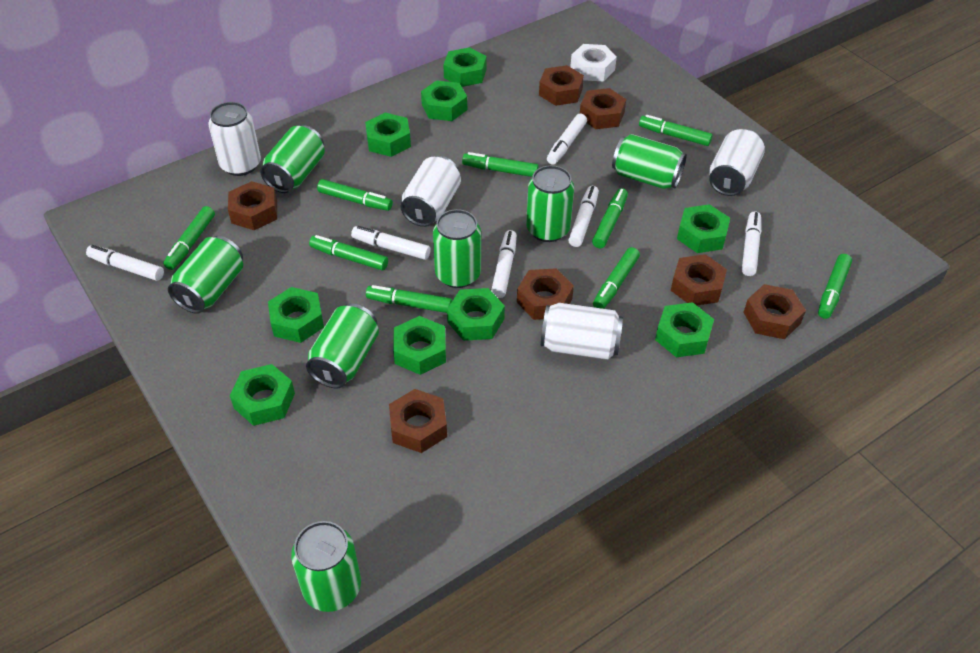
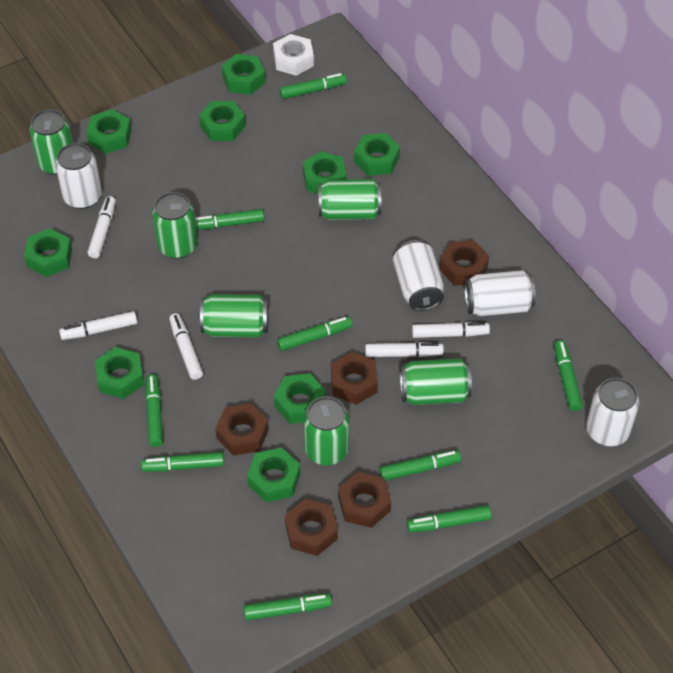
brown nut: [228,181,277,230] [389,389,447,453] [517,268,574,320] [539,65,584,106] [580,88,626,129] [671,254,727,305] [743,284,806,339] = 7 -> [215,403,269,456] [285,499,338,556] [331,352,378,405] [338,472,391,528] [439,240,489,286] = 5
green can: [168,236,243,314] [260,125,325,193] [291,521,361,612] [306,304,379,388] [433,209,481,288] [526,165,574,242] [612,134,687,189] = 7 -> [29,109,73,175] [152,192,198,259] [200,294,269,337] [303,396,350,465] [318,179,381,220] [400,358,472,405] = 6
white marker: [86,245,164,281] [351,226,431,260] [491,230,517,298] [547,114,587,165] [568,186,599,247] [742,211,761,276] = 6 -> [59,311,137,340] [88,196,116,258] [169,313,203,380] [365,342,444,357] [412,322,490,338] = 5

